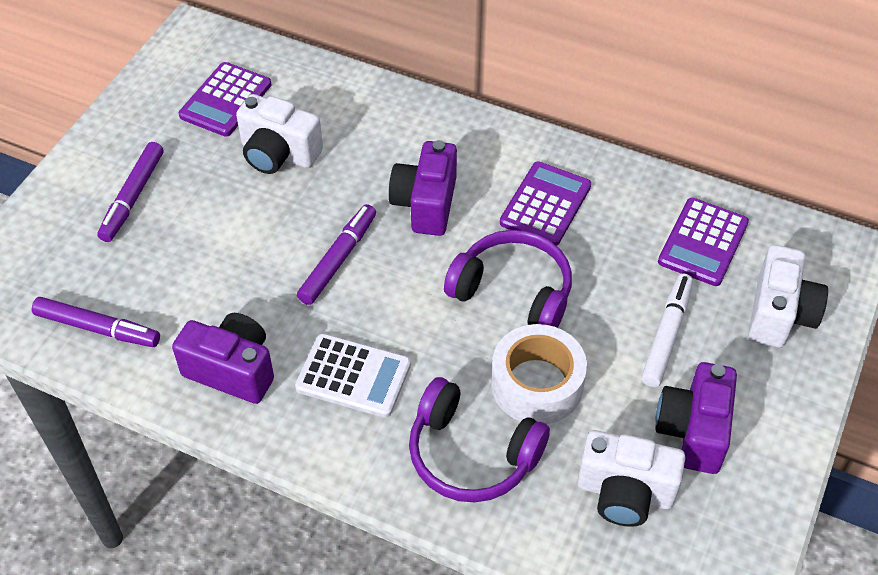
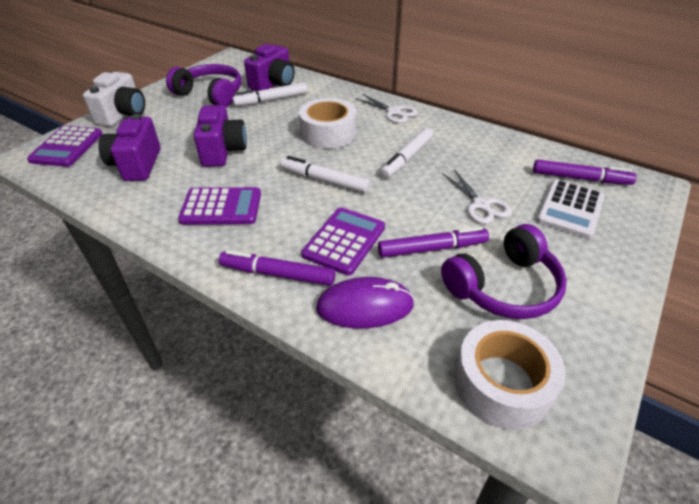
purple mouse: none = 0 -> [316,277,414,329] = 1
white camera: [236,94,323,174] [577,430,685,527] [748,245,828,348] = 3 -> [83,72,145,127] = 1
white marker: [641,274,693,387] = 1 -> [232,82,308,106] [281,156,370,193] [380,128,433,179] = 3
white scissors: none = 0 -> [355,94,418,123] [442,170,512,224] = 2
white tape: [491,324,587,424] = 1 -> [299,98,356,149] [454,320,566,430] = 2

